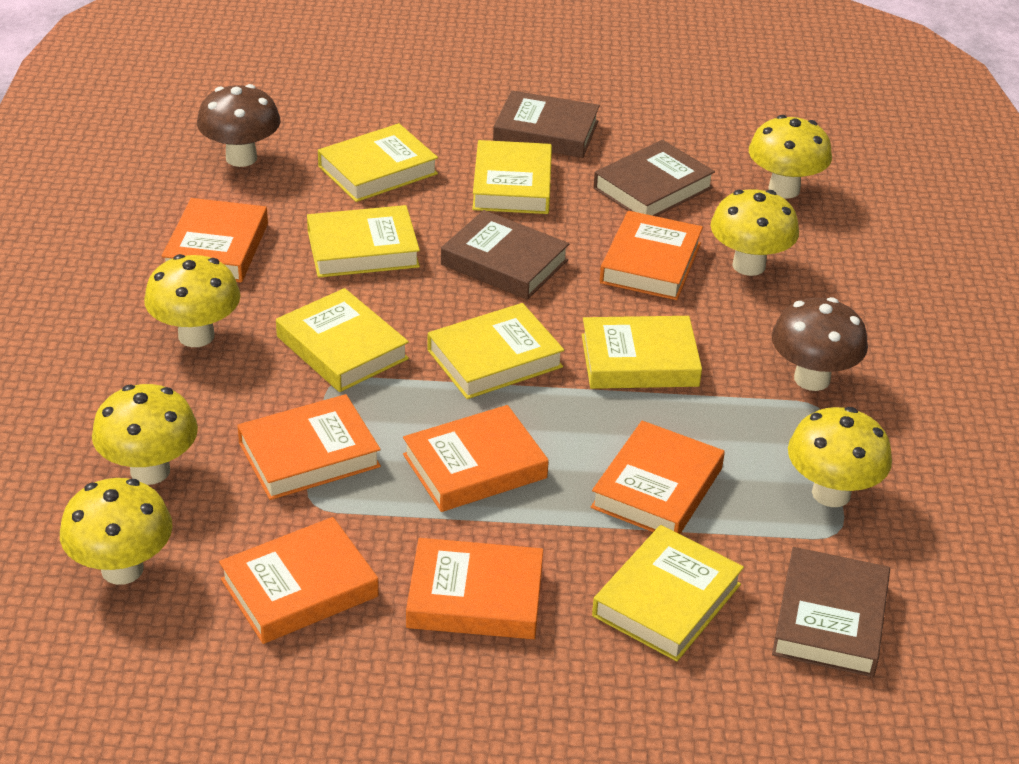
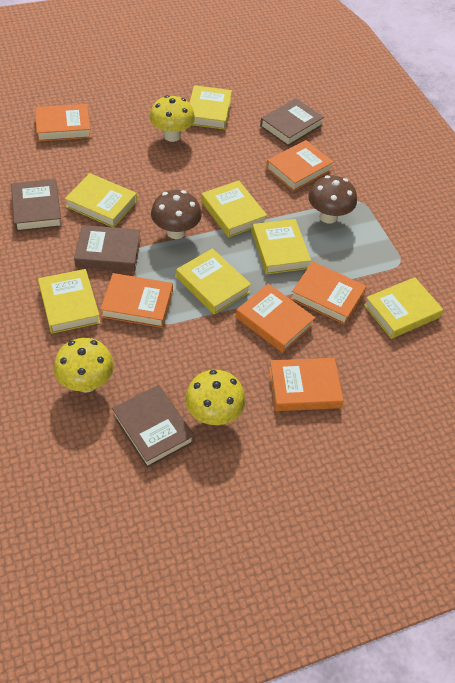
orange book: [161,198,268,283] [219,517,379,644] [237,394,381,500] [403,405,549,512] [406,538,543,639] [591,421,725,534] [600,211,703,300] = 7 -> [35,104,91,142] [100,273,173,328] [236,283,315,353] [266,140,334,191] [269,358,344,411] [290,261,366,325] = 6
yellow mushroom: [60,478,173,585] [92,384,198,485] [144,254,240,347] [711,189,799,276] [749,115,832,198] [788,407,892,507] = 6 -> [54,338,114,393] [150,95,195,142] [185,370,245,425] = 3

